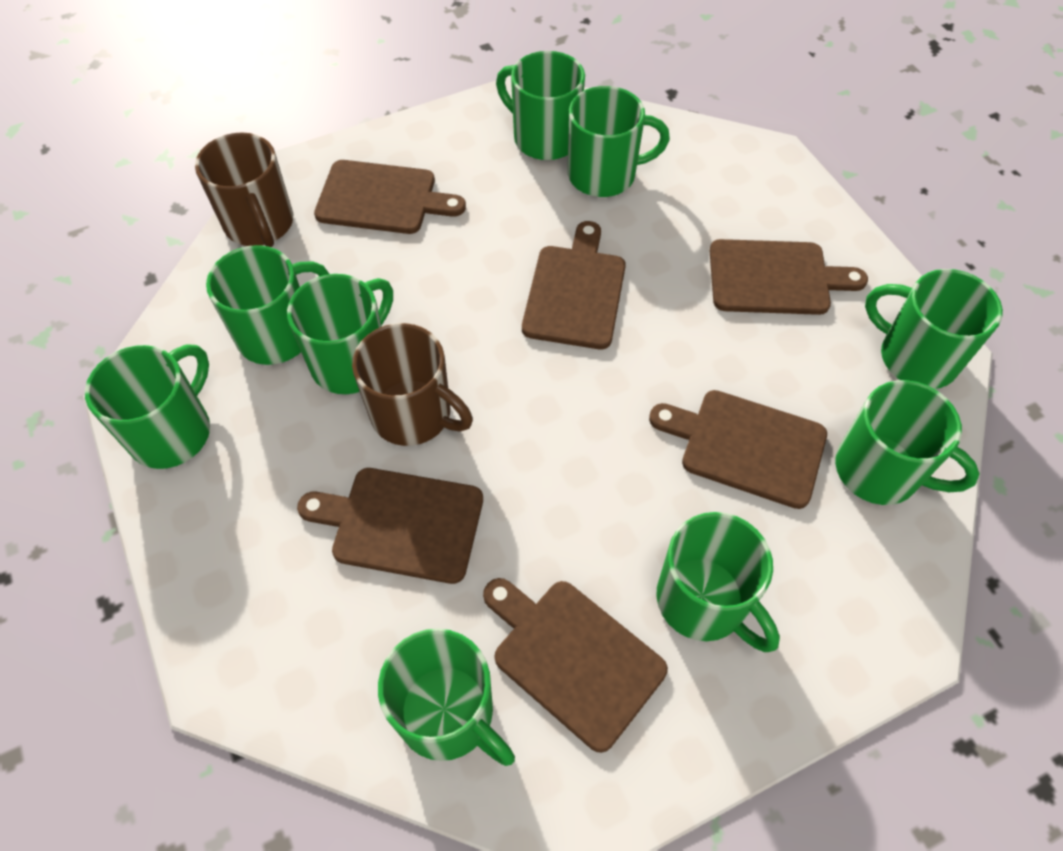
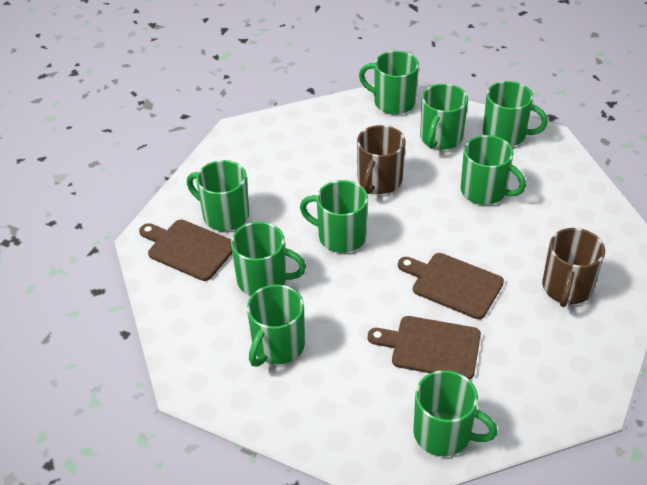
brown cutting board: [297,468,483,584] [314,160,466,234] [483,578,668,753] [522,221,626,349] [649,390,827,509] [710,239,868,315] = 6 -> [139,220,232,281] [368,316,481,380] [398,253,504,319] = 3

